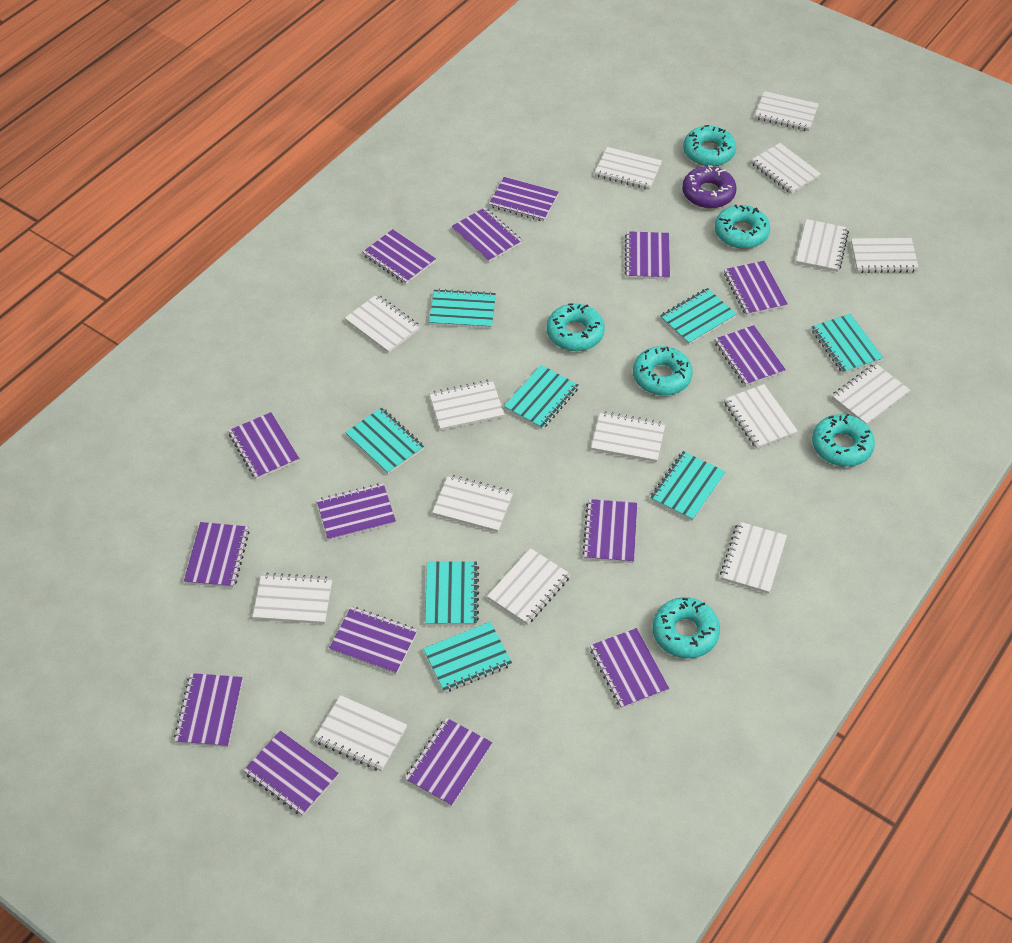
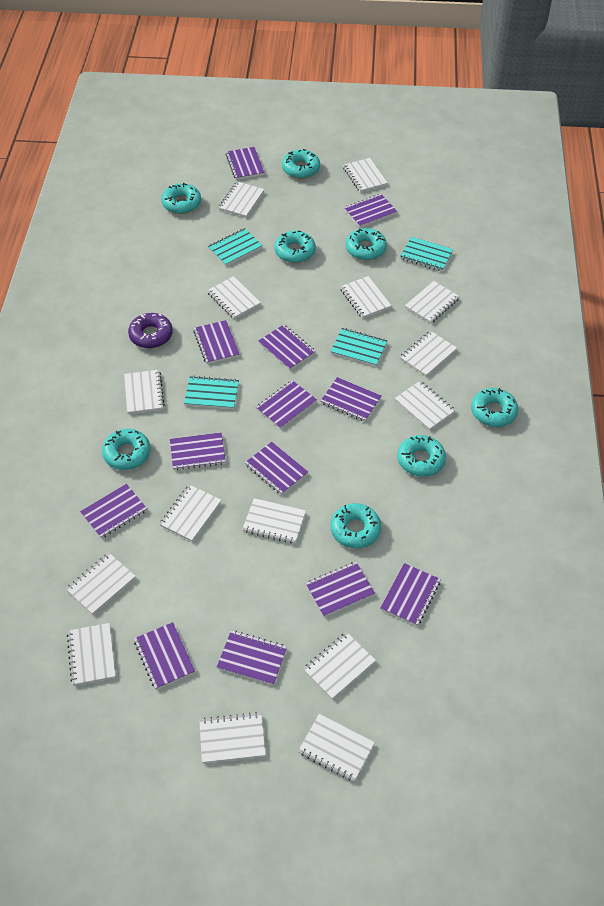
purple notebook: [174,673,243,747] [184,522,250,588] [228,412,299,480] [244,730,339,816] [317,483,396,541] [329,606,418,674] [363,229,436,284] [405,718,492,806] [451,207,522,262] [489,177,559,222] [582,499,637,563] [590,628,669,709] [624,231,670,280] [715,325,786,386] [724,261,788,316] = 15 -> [80,484,147,539] [134,622,195,689] [170,432,226,470] [193,320,239,364] [217,630,287,685] [226,147,265,180] [245,442,308,495] [256,380,317,429] [258,324,316,370] [305,562,375,617] [321,377,381,422] [344,194,397,227] [380,563,441,626] = 13
turquoise donut: [547,303,605,351] [633,346,693,396] [653,597,720,659] [683,125,736,166] [715,205,770,249] [812,414,875,467] = 6 -> [102,429,151,470] [161,183,201,214] [274,231,316,263] [282,149,320,179] [331,503,381,548] [346,228,387,260] [397,435,446,477] [471,388,518,427] = 8
turquoise notebook: [345,407,424,474] [423,622,512,692] [425,561,479,626] [429,289,496,329] [504,365,579,429] [650,451,725,521] [660,288,737,345] [811,314,883,374] = 8 -> [184,376,239,409] [208,228,263,266] [330,328,388,366] [400,237,453,271] = 4

